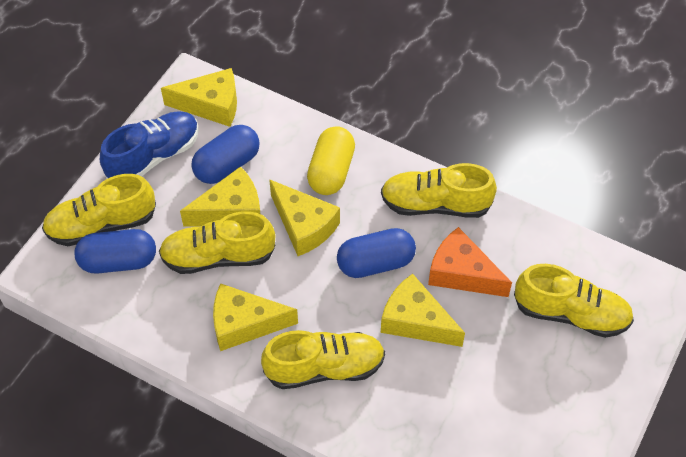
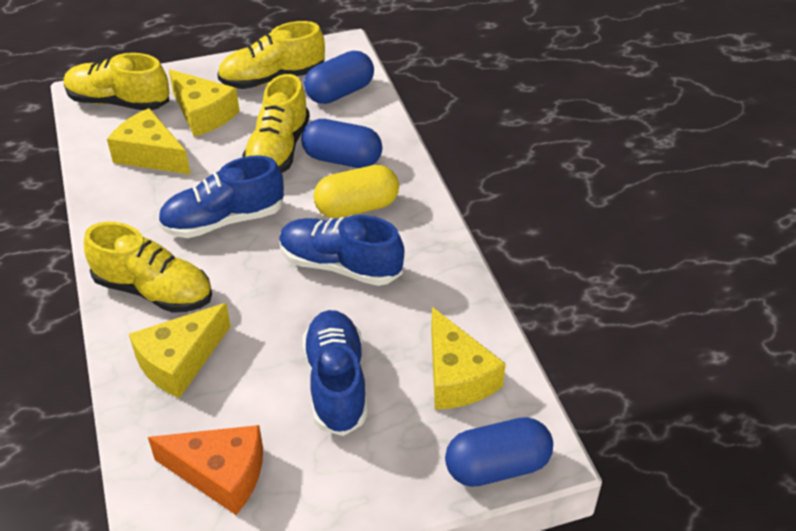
blue shoe: [100,111,199,179] = 1 -> [158,155,284,238] [279,215,404,286] [302,310,368,436] = 3
yellow cheese: [161,68,237,127] [180,166,260,227] [213,283,298,351] [269,179,340,256] [381,274,465,347] = 5 -> [107,108,191,175] [129,303,231,398] [169,69,240,137] [431,307,506,410] = 4
yellow shoe: [42,174,156,246] [159,211,275,274] [261,330,385,389] [381,163,497,218] [514,264,634,338] = 5 -> [64,53,170,110] [84,222,212,313] [217,21,325,89] [242,74,310,173] = 4

